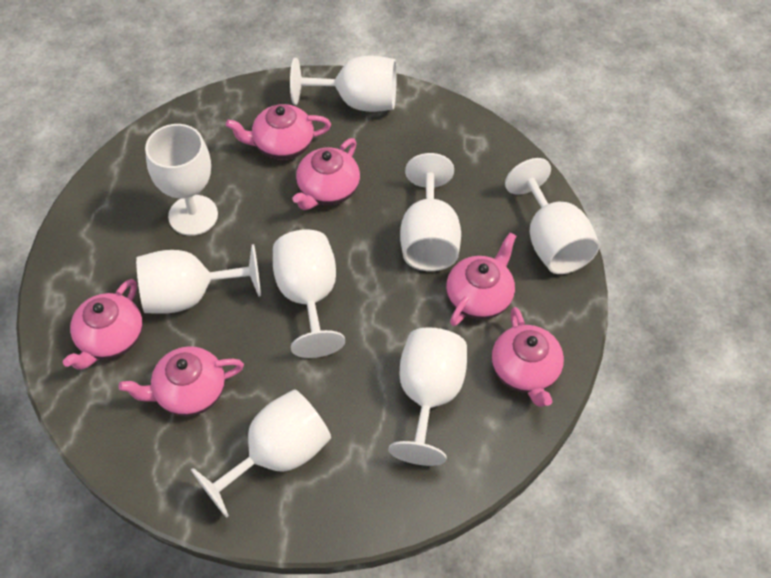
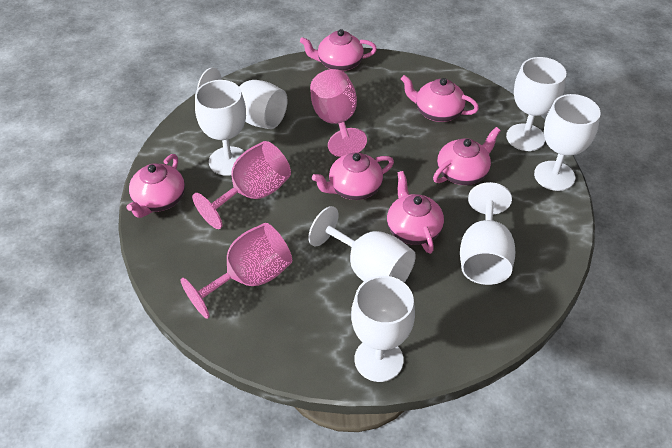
pink goblet: none = 0 -> [180,223,292,319] [192,141,291,229] [310,69,367,157] = 3
white goblet: [136,244,261,314] [145,124,218,236] [191,389,331,518] [273,229,345,358] [290,55,397,112] [389,327,467,466] [400,153,461,271] [505,158,600,274] = 8 -> [195,80,246,176] [197,67,287,129] [308,206,416,283] [351,276,415,382] [460,182,515,285] [506,57,566,151] [534,94,601,191] = 7

